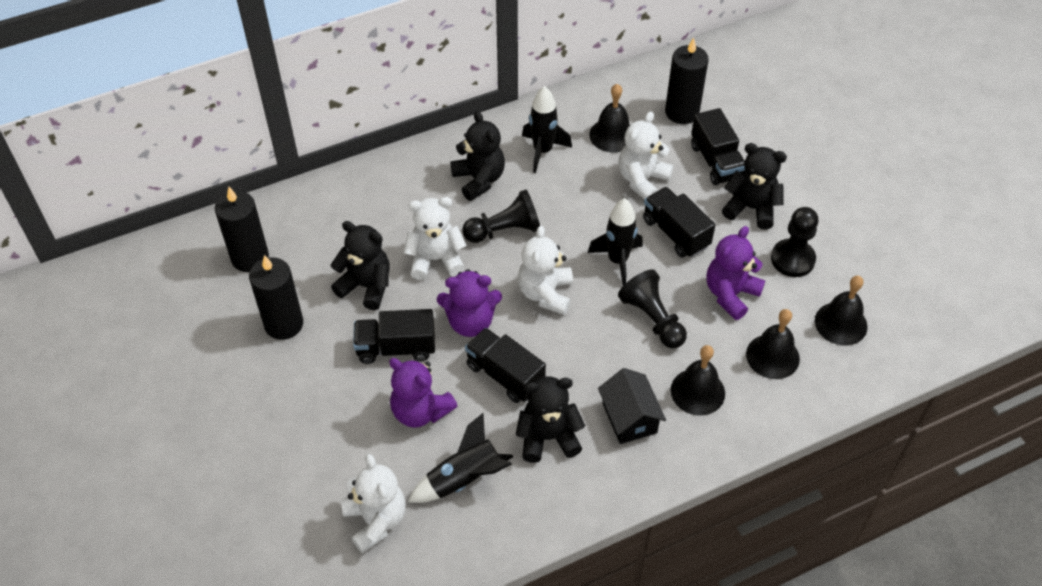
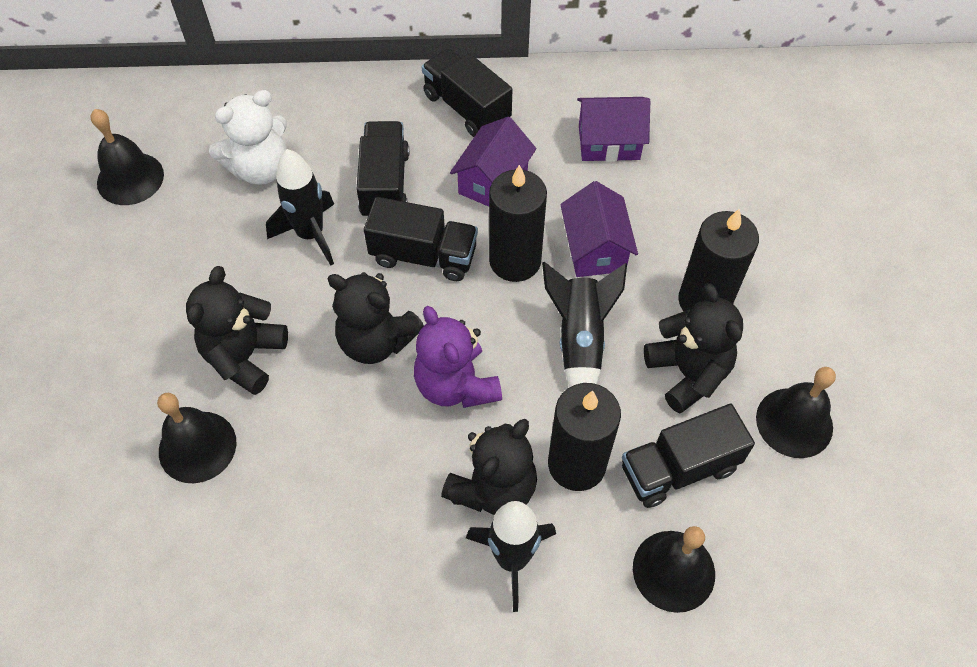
black house: [598,368,666,444] = 1 -> none = 0
black pawn: [462,189,540,243] [618,269,687,348] [771,207,819,277] = 3 -> none = 0
purple house: none = 0 -> [450,117,536,207] [560,181,638,277] [577,97,650,162] = 3
purple teddy bear: [389,358,457,428] [437,269,502,337] [706,226,765,320] = 3 -> [414,306,502,408] = 1
white teddy bear: [341,454,406,553] [404,197,466,280] [518,226,573,315] [618,112,673,199] = 4 -> [209,90,287,185] = 1

